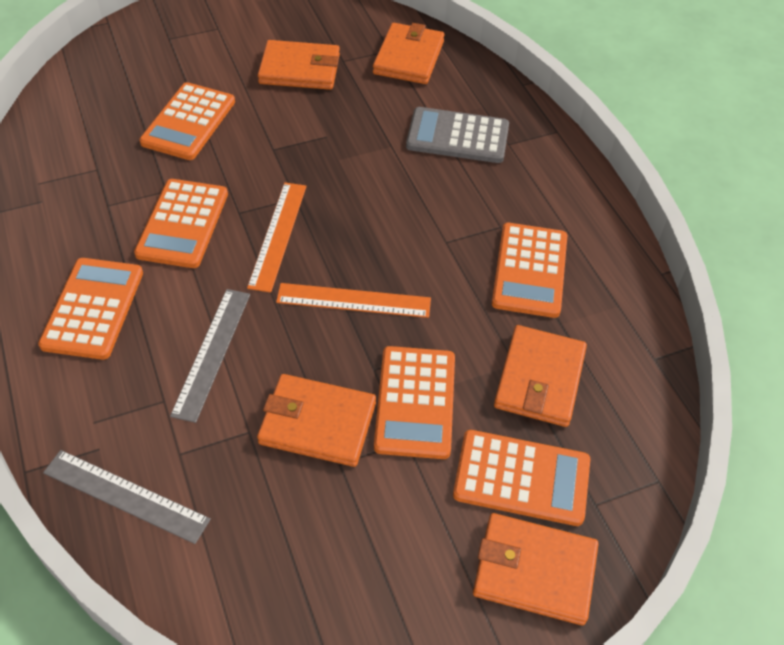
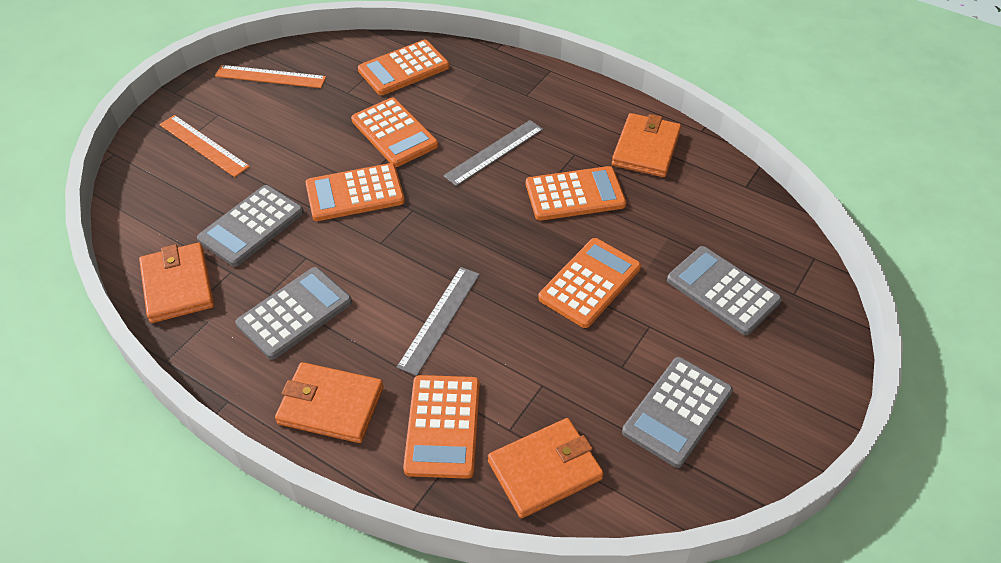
grey calculator: [406,107,509,163] = 1 -> [197,185,304,267] [235,267,352,360] [622,357,733,468] [667,246,782,335] = 4
orange wallet: [257,374,376,467] [258,40,340,90] [373,23,445,84] [473,513,599,625] [494,325,587,427] = 5 -> [139,243,214,323] [275,362,383,443] [488,418,604,518] [612,113,681,177] = 4

